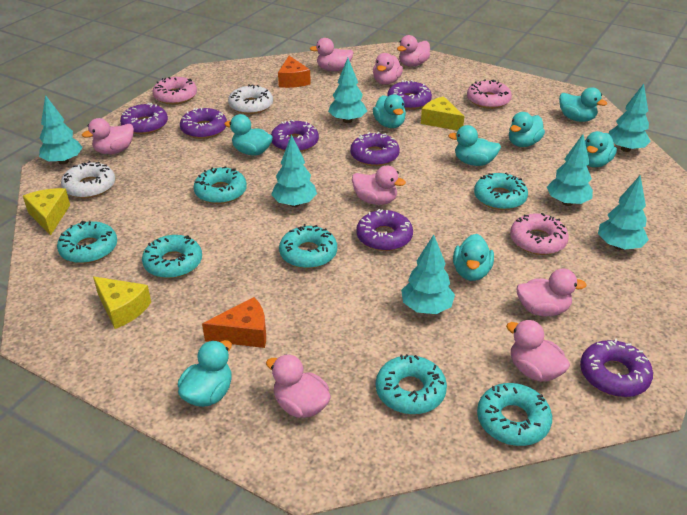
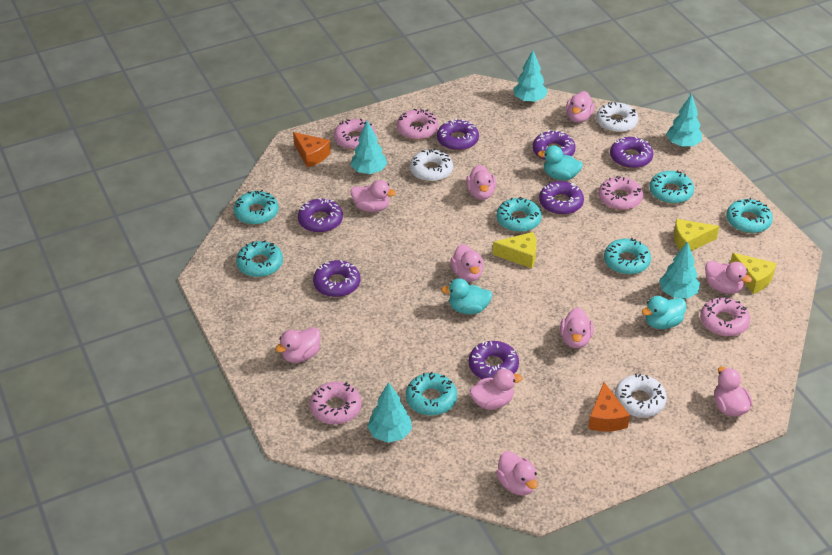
pink donut: [153,77,197,105] [467,79,512,109] [510,213,569,255] = 3 -> [310,381,362,425] [334,119,376,150] [397,109,439,140] [598,175,643,210] [700,296,750,336] = 5
pink duck: [82,118,134,154] [266,354,331,418] [310,38,354,71] [352,166,406,205] [373,53,403,85] [397,35,430,67] [506,320,570,382] [516,268,587,316] = 8 -> [275,327,321,363] [351,180,396,212] [450,244,484,282] [466,165,496,200] [469,369,522,410] [496,451,538,496] [560,308,594,348] [566,91,595,123] [705,260,752,294] [714,367,753,416] = 10
turquoise duck: [178,340,232,407] [224,114,273,155] [373,94,406,128] [448,125,501,166] [453,234,494,281] [509,112,545,147] [559,87,607,122] [585,131,617,167] = 8 -> [441,278,493,314] [538,145,583,180] [642,296,687,329] = 3
turquoise tree: [39,95,83,165] [271,135,317,207] [328,58,367,123] [401,234,455,314] [547,134,593,206] [598,176,649,250] [609,84,651,152] = 7 -> [351,120,387,174] [367,382,412,443] [513,50,548,103] [659,241,700,299] [666,93,702,147] = 5
white donut: [61,161,115,198] [228,84,273,114] = 2 -> [410,148,453,182] [596,102,638,133] [614,374,667,417] = 3

